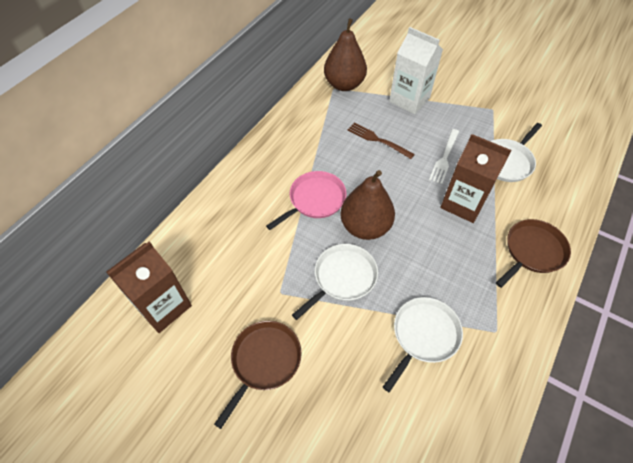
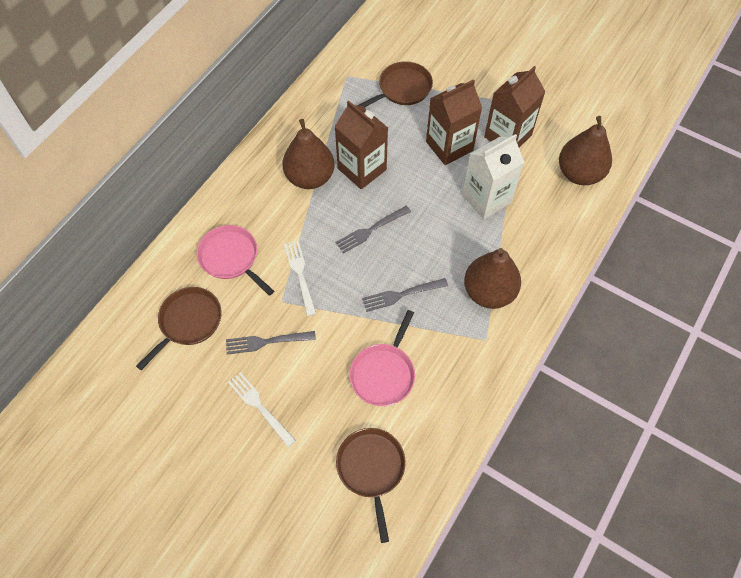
brown carton: [106,241,192,333] [440,134,512,223] = 2 -> [334,101,388,189] [426,79,482,165] [484,66,545,148] = 3
brown fork: [347,122,415,159] = 1 -> none = 0
brown pan: [214,321,302,429] [496,219,571,288] = 2 -> [136,287,222,370] [336,428,406,543] [357,61,433,108] = 3
brown pear: [324,18,367,91] [340,170,395,240] = 2 -> [282,119,334,189] [464,248,521,309] [559,116,612,185] = 3
grey fork: none = 0 -> [226,331,316,355] [336,206,411,254] [362,278,448,312] = 3
pink pan: [266,171,346,230] = 1 -> [196,225,274,296] [349,310,415,406] = 2
white fork: [429,129,459,184] = 1 -> [228,372,296,447] [284,241,316,316] = 2
white pan: [292,244,378,320] [383,297,463,392] [490,123,542,182] = 3 -> none = 0

